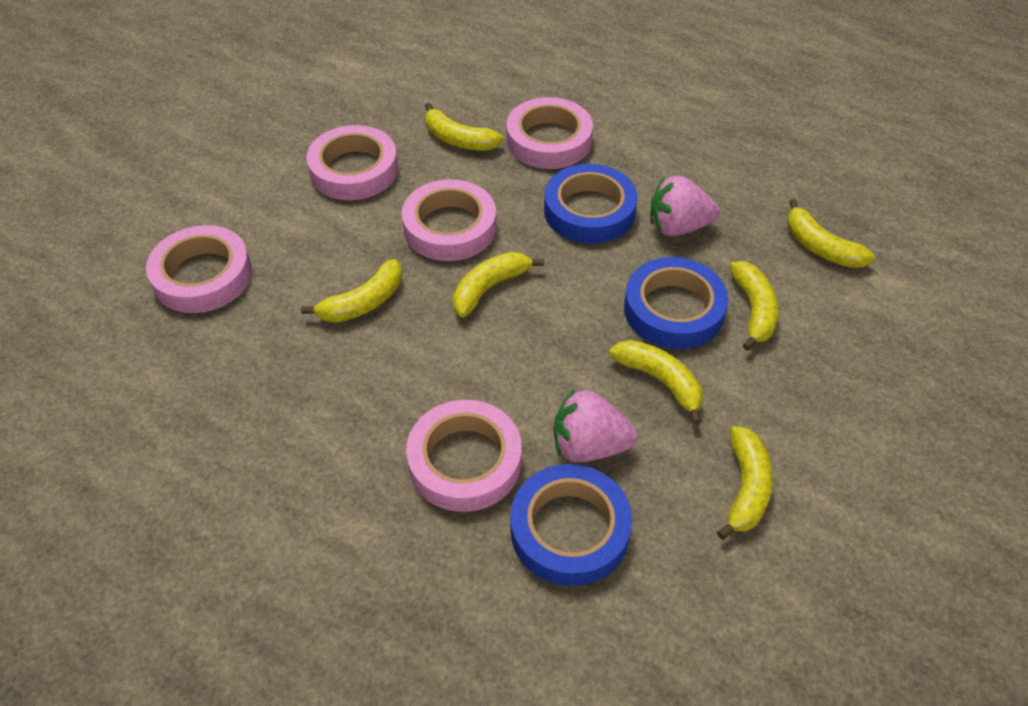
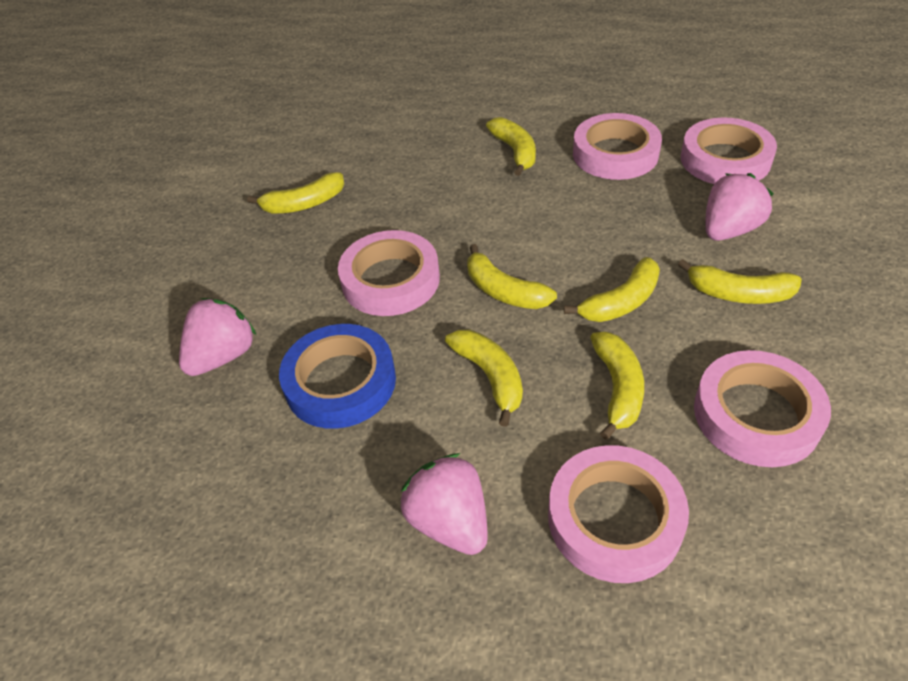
blue tape: [510,464,632,586] [544,164,638,244] [624,257,729,349] = 3 -> [279,324,396,429] = 1
pink strawberry: [554,389,638,462] [650,176,720,236] = 2 -> [179,298,256,376] [400,453,488,555] [705,173,774,241] = 3

